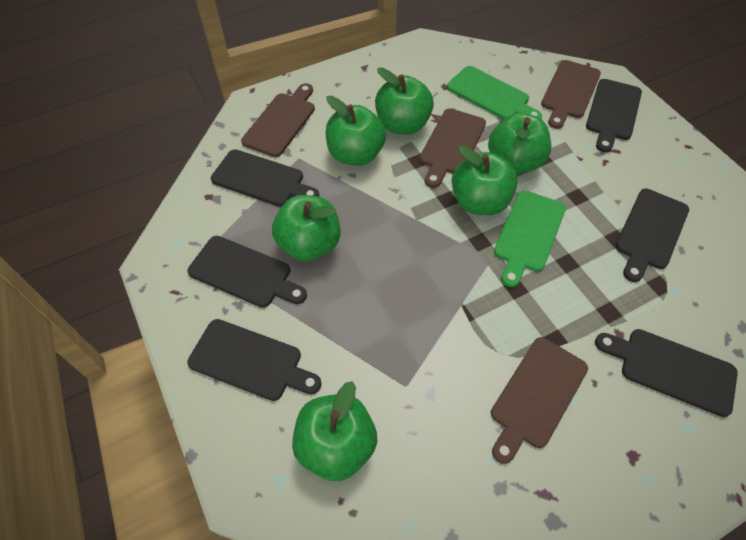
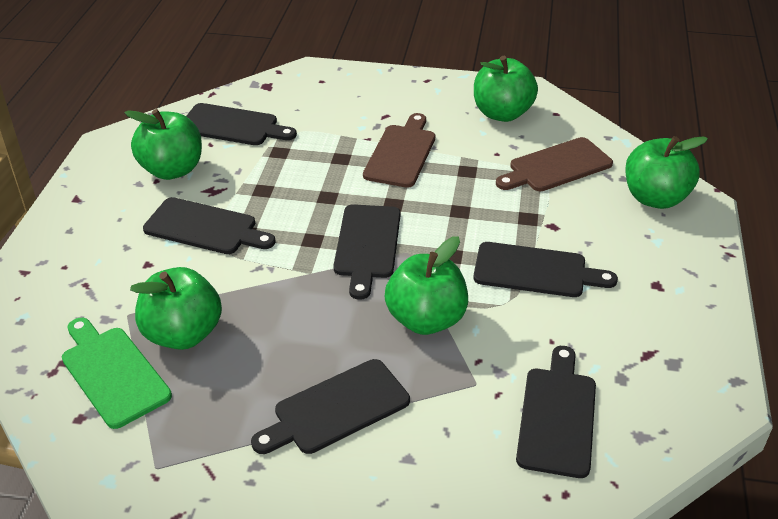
brown cutting board: [241,83,315,157] [419,108,486,188] [491,337,588,464] [541,60,601,129] = 4 -> [363,113,435,188] [496,137,613,191] = 2
green apple: [272,195,341,261] [292,381,377,481] [326,96,386,166] [375,67,434,135] [452,146,518,215] [488,113,551,174] = 6 -> [124,109,202,180] [130,267,222,350] [385,236,468,335] [474,56,538,122] [625,136,708,209] = 5
green cutting board: [447,66,542,119] [494,190,566,287] = 2 -> [62,318,172,429] = 1

